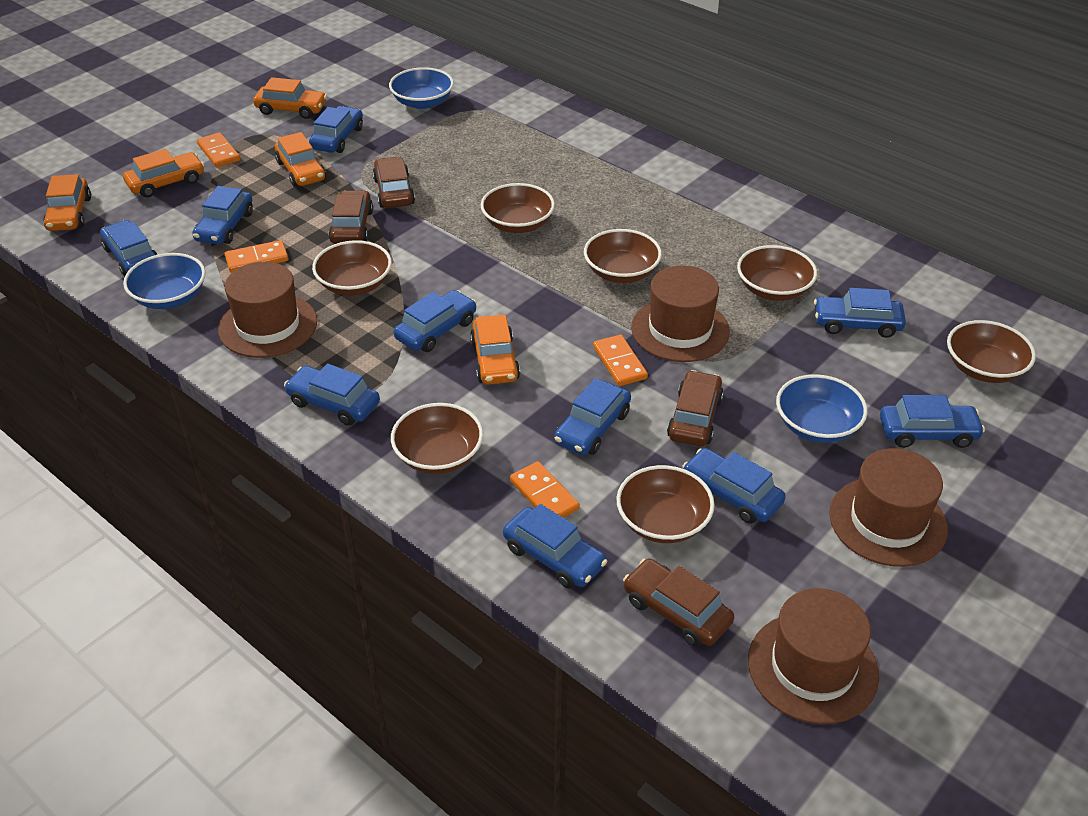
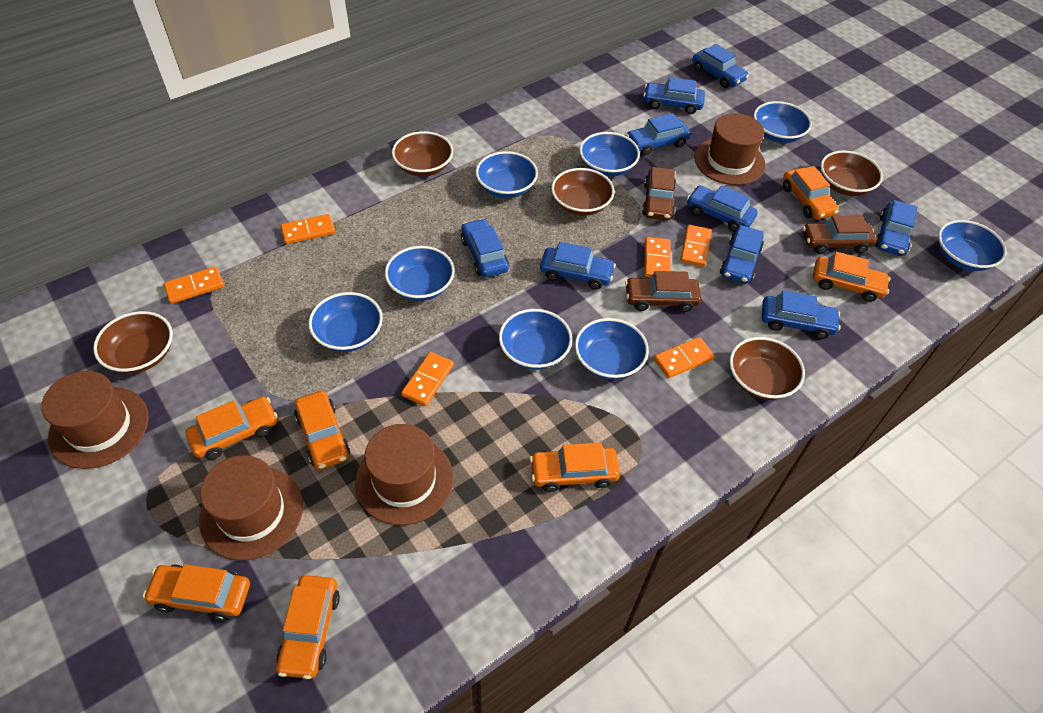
blue bowl: [123,253,205,309] [389,67,454,109] [776,374,868,443] = 3 -> [309,292,383,352] [385,246,455,301] [476,151,538,198] [499,309,572,370] [575,318,649,380] [579,132,640,177] [754,101,812,143] [938,220,1007,271] = 8
blue car: [100,220,158,277] [192,186,253,244] [284,363,380,426] [309,106,363,153] [393,290,477,352] [503,504,608,589] [554,378,631,455] [682,448,786,524] [814,288,906,338] [880,395,985,448] = 10 -> [461,218,509,278] [540,242,616,290] [626,113,691,156] [643,77,705,114] [687,185,758,232] [692,44,749,88] [720,225,764,284] [762,290,841,339] [874,200,917,256] = 9
brown bowl: [312,240,392,296] [391,403,483,474] [481,183,555,233] [584,229,662,283] [616,465,715,543] [737,245,817,301] [947,320,1036,383] = 7 -> [93,311,173,374] [392,131,453,177] [551,168,614,216] [730,337,805,400] [821,150,883,196] = 5
brown car: [329,190,373,244] [373,156,415,208] [623,558,734,647] [667,370,724,446] = 4 -> [625,271,701,312] [642,167,676,220] [803,215,877,254] = 3
orange car: [43,174,91,231] [123,149,204,197] [253,77,327,119] [275,132,326,187] [470,315,520,385] = 5 -> [143,564,250,621] [185,397,278,460] [276,575,340,679] [294,391,350,470] [530,443,620,492] [783,166,839,220] [813,252,891,302] = 7
orange domino: [197,132,240,167] [225,240,288,273] [510,461,580,518] [593,335,648,386] = 4 -> [164,266,224,304] [281,214,335,244] [401,352,454,406] [644,237,671,277] [654,337,715,378] [680,225,712,267] = 6

